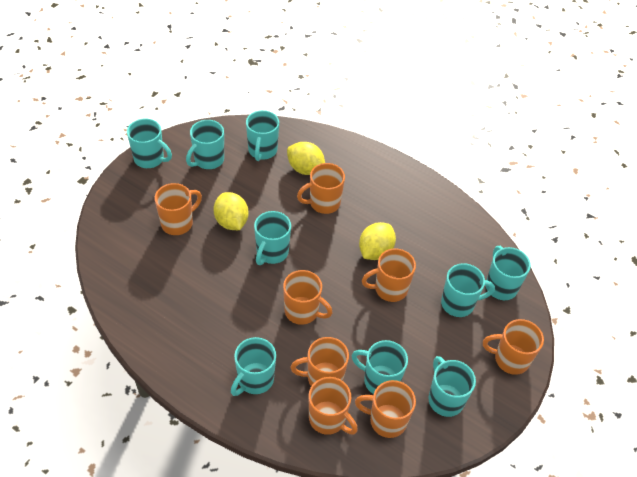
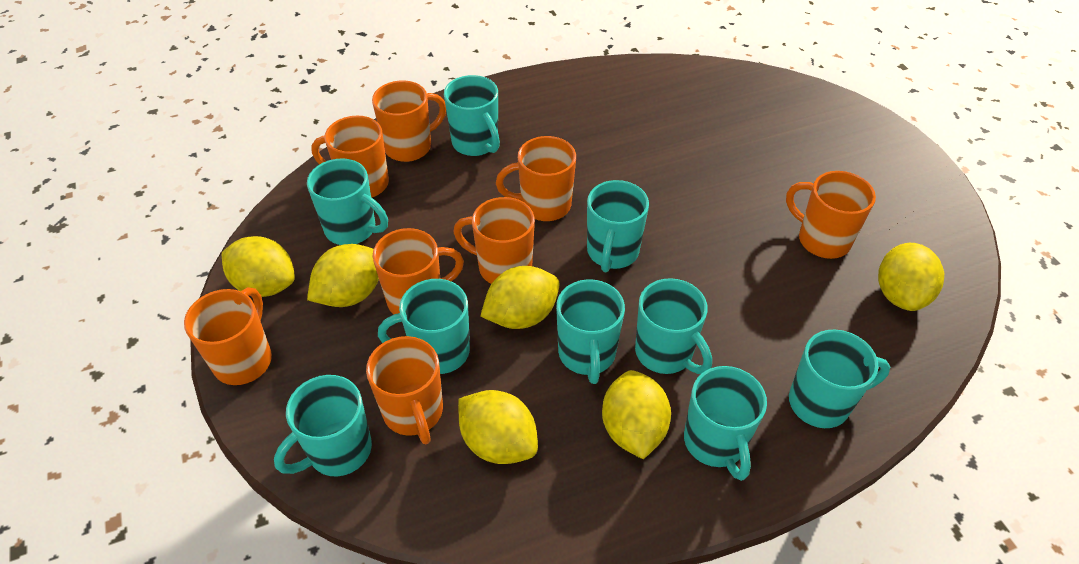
yellow lemon: [213,192,248,230] [287,142,325,175] [359,222,396,260] = 3 -> [222,236,295,297] [307,244,379,307] [458,390,538,464] [480,266,560,329] [602,370,671,459] [878,243,944,311] = 6

